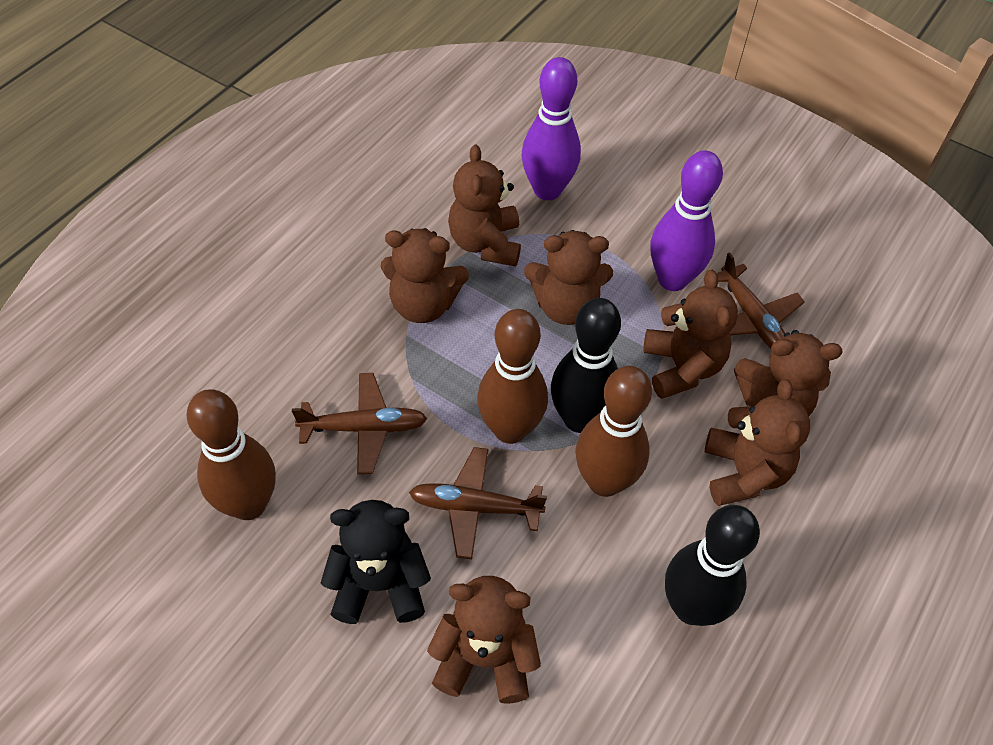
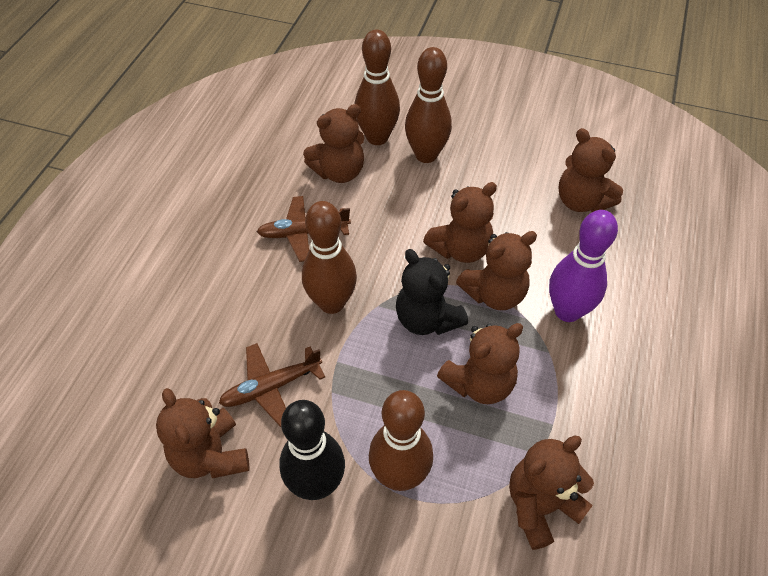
black bowling pin: [551,298,621,433] [665,505,760,626] = 2 -> [279,400,345,500] = 1
brown bowling pin: [187,389,276,520] [477,309,548,444] [576,366,652,497] = 3 -> [302,201,357,314] [355,29,400,145] [369,390,433,491] [405,47,452,163] = 4
brown plane: [292,373,427,474] [409,447,547,559] [716,252,805,349] = 3 -> [219,343,325,427] [257,196,351,262] = 2
purple bowling pin: [521,57,581,200] [651,150,723,291] = 2 -> [549,210,618,322] = 1

